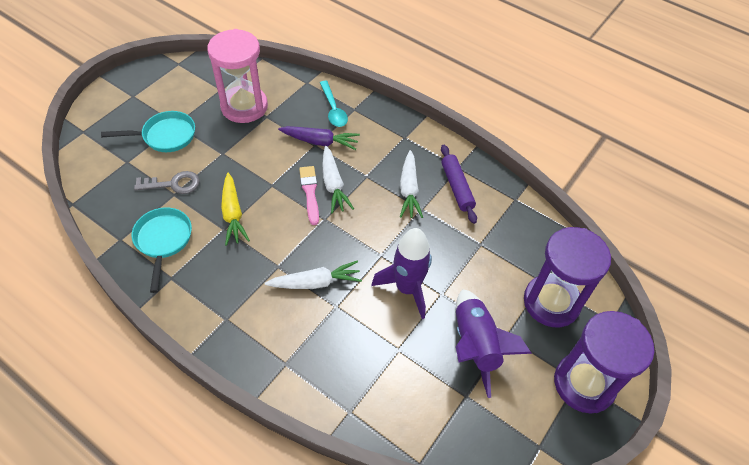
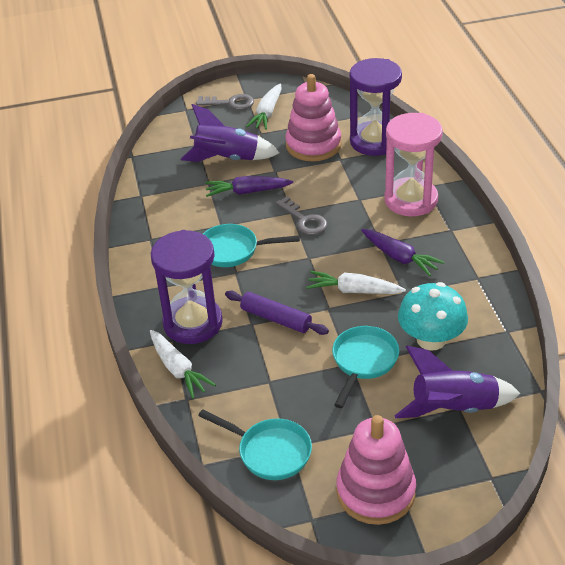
grey key: [134,171,200,194] = 1 -> [196,94,254,110] [275,196,328,235] = 2
pink brush: [299,166,319,225] = 1 -> none = 0
pink stacking toy: none = 0 -> [285,74,342,161] [336,415,416,525] = 2
purple carrot: [278,126,360,150] = 1 -> [205,176,293,197] [361,229,444,276] = 2
turquoise mushroom: none = 0 -> [398,282,468,351] = 1
turquoise pan: [101,111,195,152] [132,207,192,293] = 2 -> [198,409,312,480] [203,224,300,267] [332,326,399,408] = 3
turquoise spoon: [320,81,348,127] = 1 -> none = 0
yellow carrot: [221,173,250,246] = 1 -> none = 0

